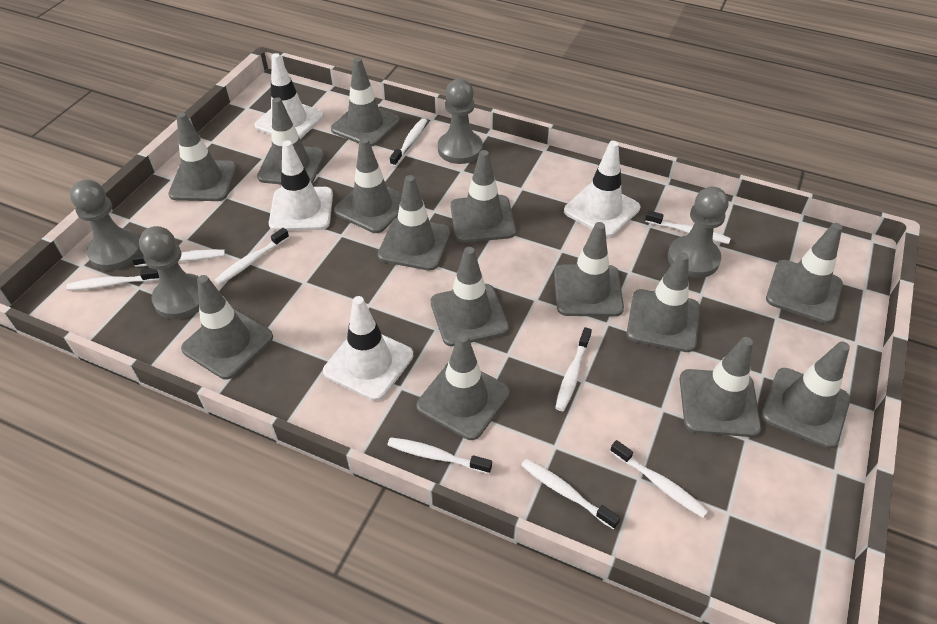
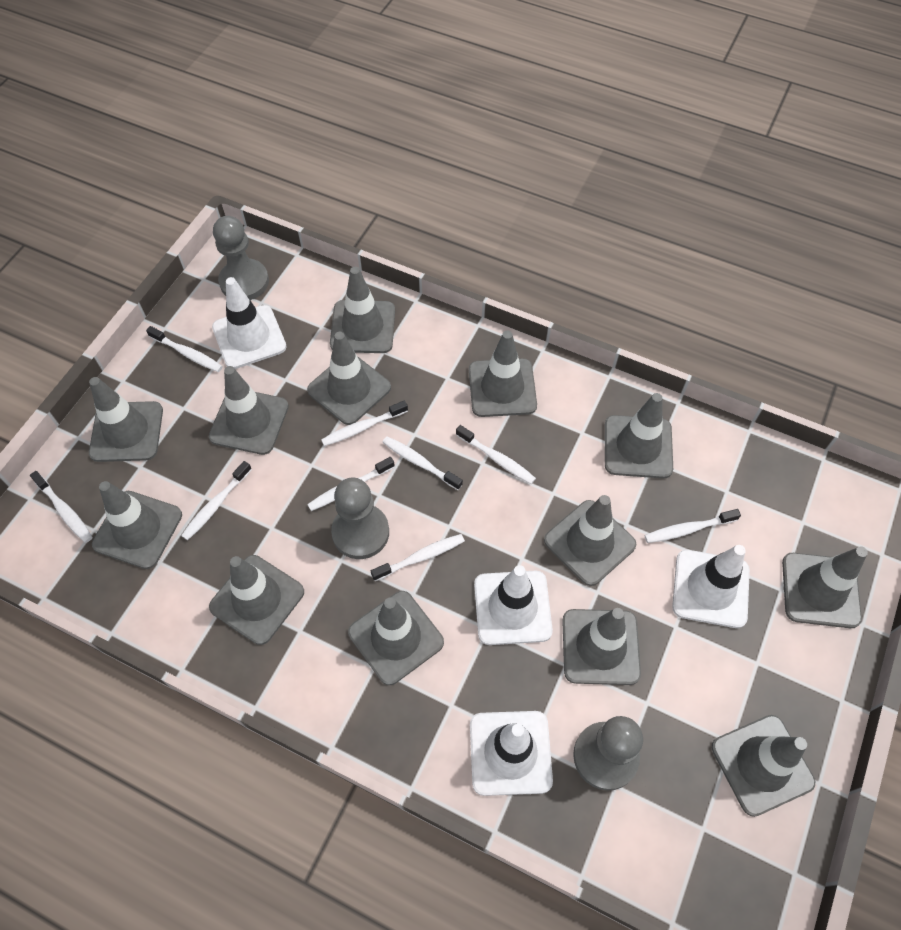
grey pawn: [70,180,142,271] [139,226,199,319] [438,79,483,164] [668,187,728,278] = 4 -> [213,216,269,300] [331,478,389,559] [573,716,643,791] = 3
grey traffic cone: [168,112,237,201] [181,275,273,379] [257,97,324,184] [331,57,400,147] [334,138,402,233] [378,175,451,271] [417,333,510,440] [431,247,509,347] [450,150,516,242] [554,222,624,316] [627,252,700,352] [680,337,761,437] [762,341,850,448] [766,223,843,323] = 14 -> [89,377,163,462] [92,481,182,569] [209,366,289,455] [209,555,304,645] [307,332,391,425] [330,267,395,353] [348,591,444,685] [469,331,537,417] [544,495,636,586] [562,608,641,685] [605,393,673,479] [712,715,815,817] [782,547,868,628] = 13

